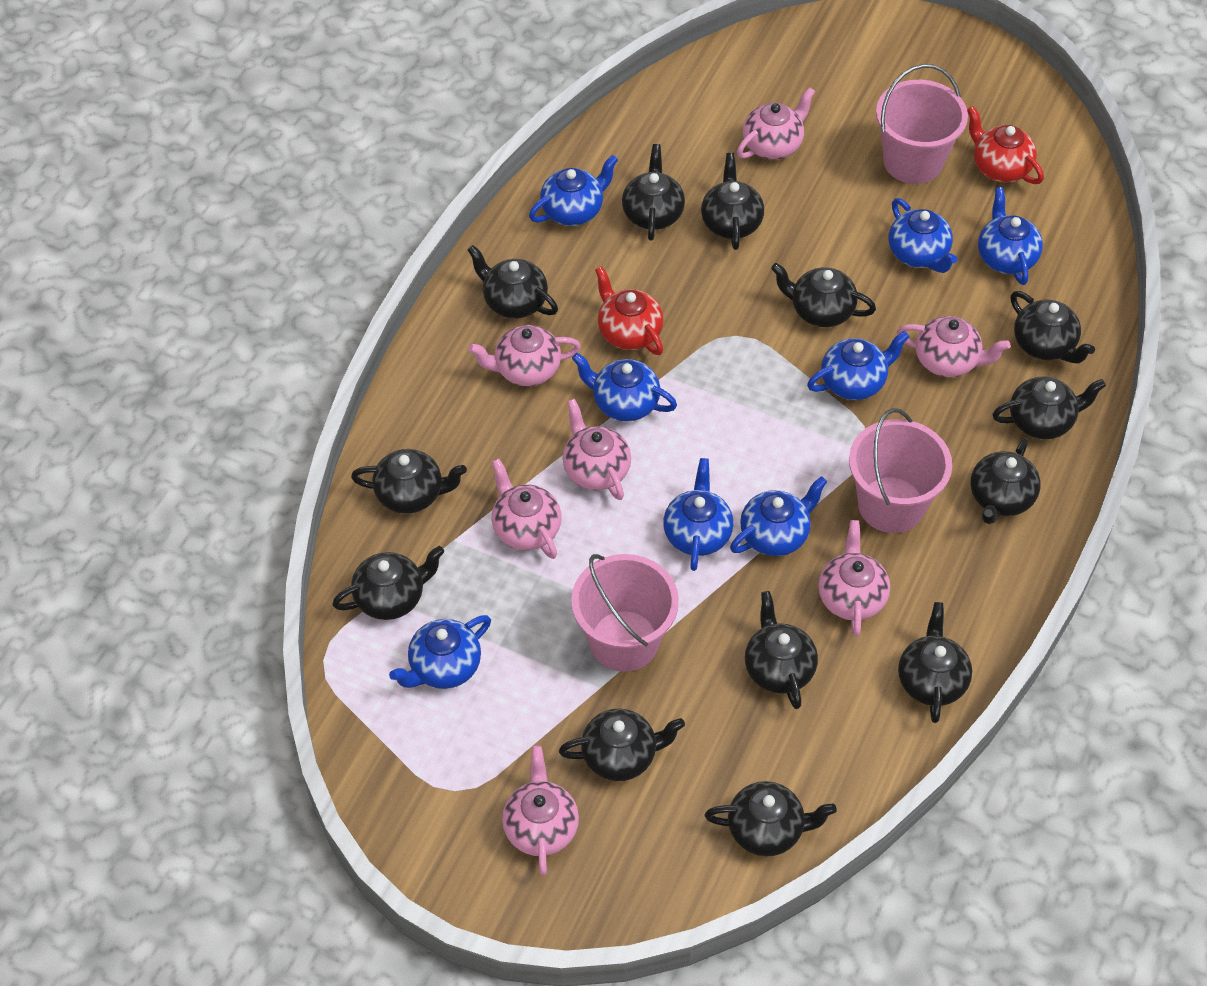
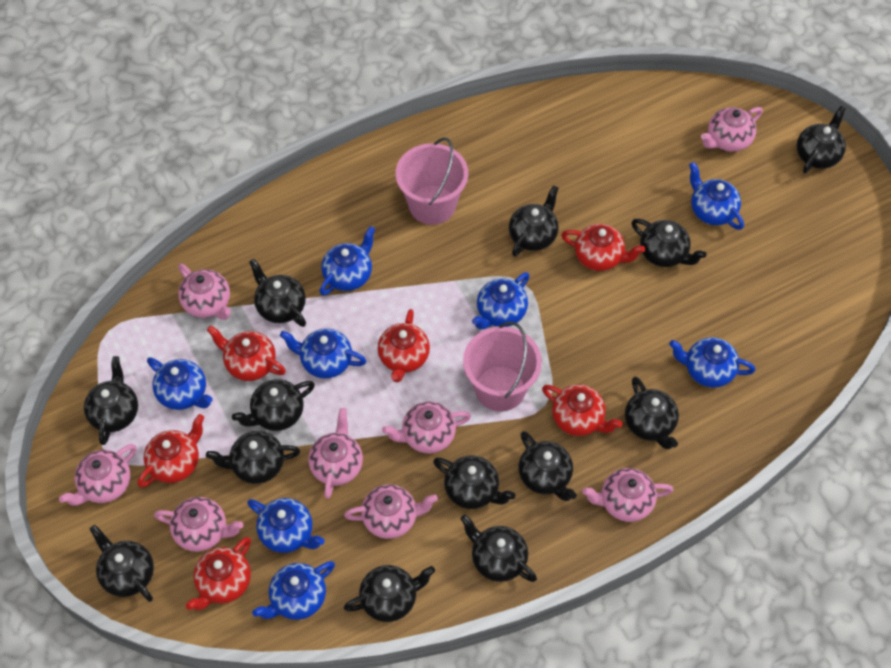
pink bucket: [571,554,679,672] [849,408,952,533] [876,64,968,184] = 3 -> [396,137,468,225] [463,321,542,412] = 2
pink teapot: [468,325,581,386] [492,459,561,559] [502,746,579,876] [563,399,631,500] [737,87,815,159] [818,520,890,637] [897,316,1011,377] = 7 -> [59,444,137,506] [154,497,244,552] [178,264,231,320] [308,408,363,499] [344,484,438,539] [382,402,471,454] [582,468,673,522] [701,107,763,152] = 8
red teapot: [595,266,663,355] [967,106,1044,184] = 2 -> [137,414,205,487] [186,537,251,610] [207,325,286,381] [378,309,430,382] [542,384,622,436] [561,224,645,271] = 6

